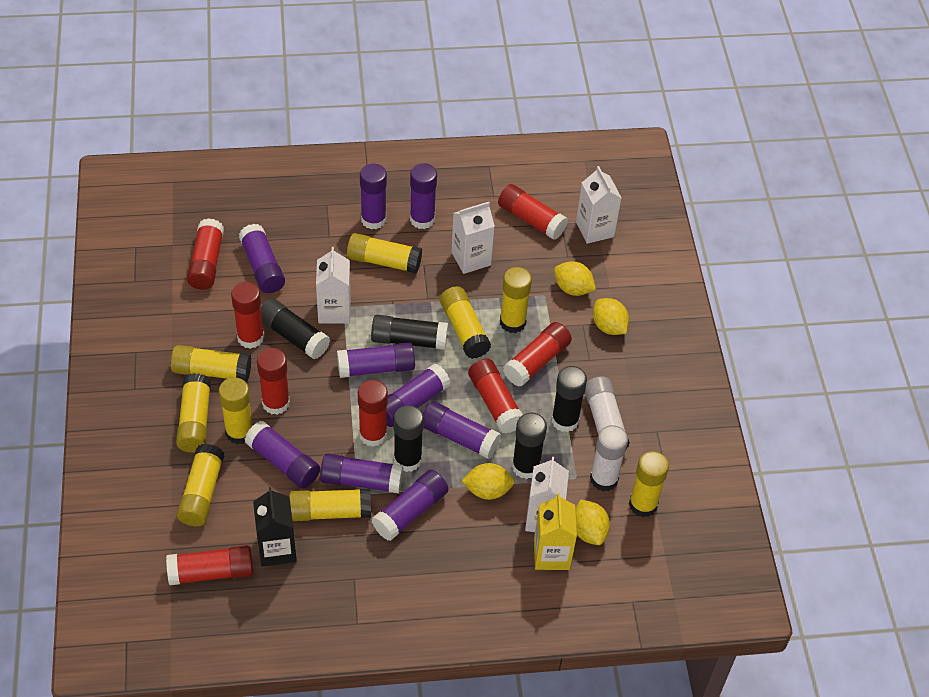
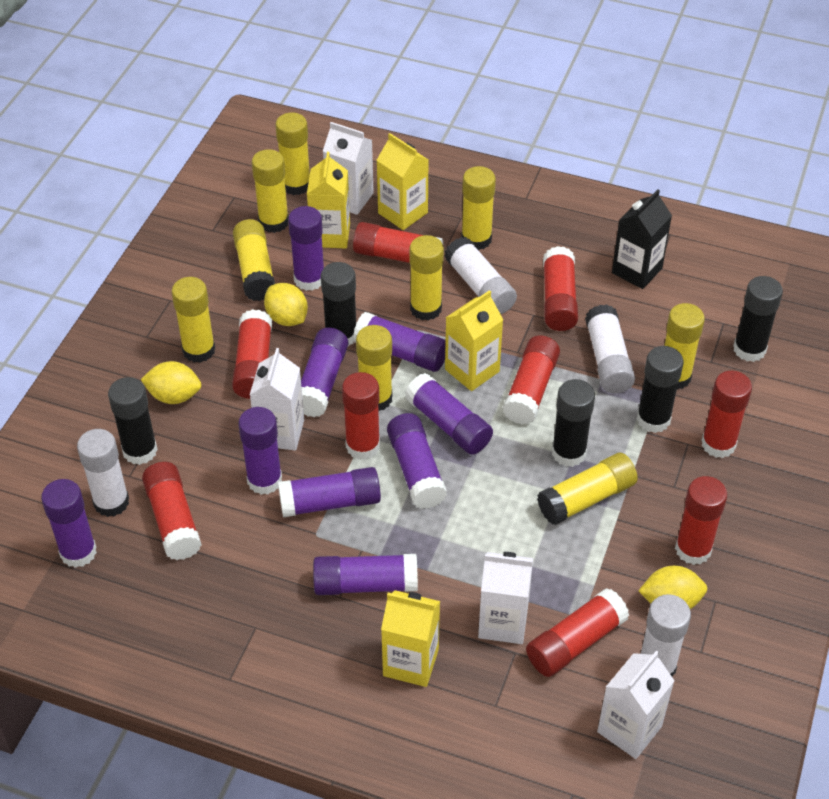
red glue stick: [166,545,253,585] [187,218,224,290] [231,282,264,349] [257,348,290,415] [358,380,388,447] [468,358,523,434] [498,184,568,240] [503,322,572,387] = 8 -> [142,462,202,560] [232,309,272,399] [342,372,380,460] [353,222,443,263] [503,335,560,425] [526,588,629,677] [543,246,578,331] [675,476,727,565] [701,371,752,458] = 9
white glue stick: [585,376,630,449] [590,425,628,491] = 2 -> [77,429,129,517] [444,237,517,314] [585,304,635,393] [640,594,691,677] = 4
yellow carton: [534,493,577,570] = 1 -> [307,152,350,248] [377,133,429,230] [381,590,440,687] [445,290,503,391] = 4
yellow lemon: [462,463,514,500] [554,261,596,296] [575,499,610,545] [593,298,629,335] = 4 -> [140,361,201,404] [264,283,308,326] [639,566,707,609] = 3

